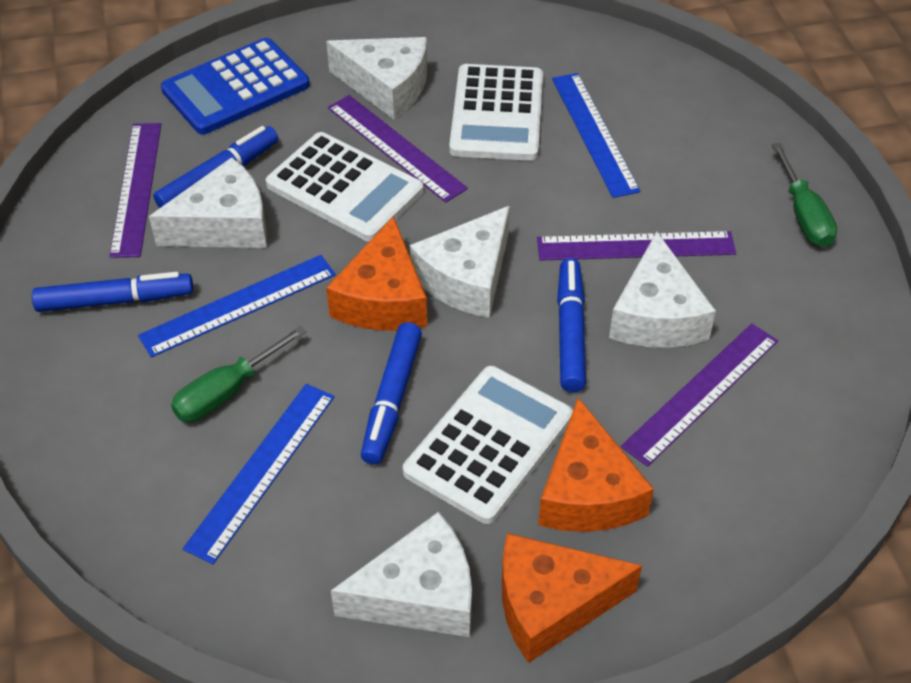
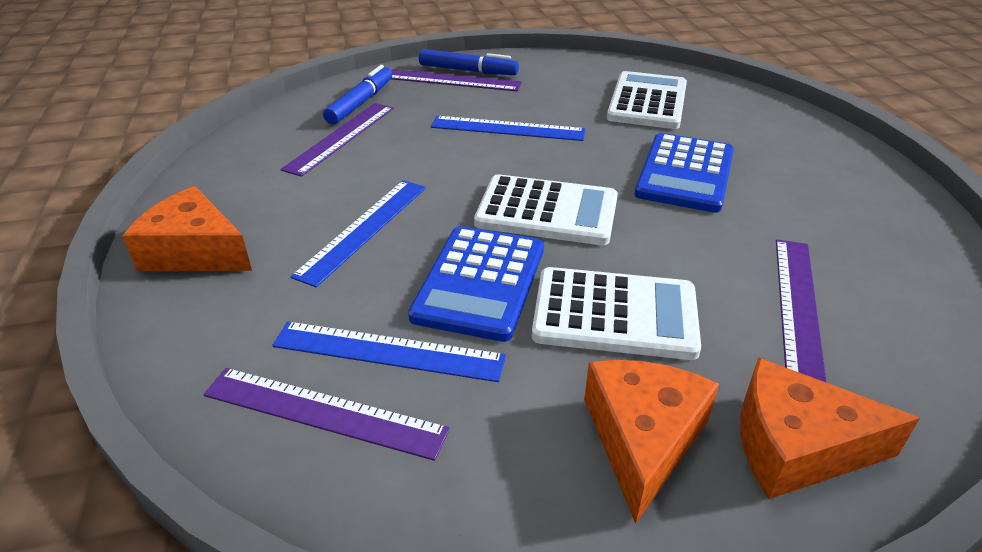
blue calculator: [161,38,310,135] = 1 -> [408,226,544,342] [635,133,734,213] = 2
blue marker: [32,272,193,312] [153,126,278,208] [361,322,422,464] [557,258,586,392] = 4 -> [323,65,392,125] [419,49,519,75] = 2
green screwdriver: [171,326,306,422] [772,143,837,247] = 2 -> none = 0
white cheese: [149,157,267,248] [326,37,427,119] [331,512,472,637] [410,206,510,318] [609,232,716,348] = 5 -> none = 0

